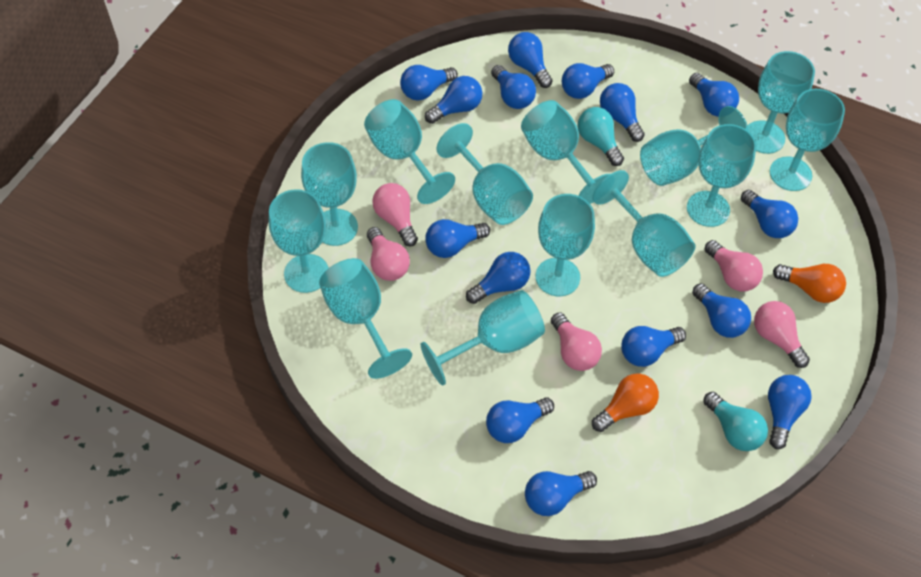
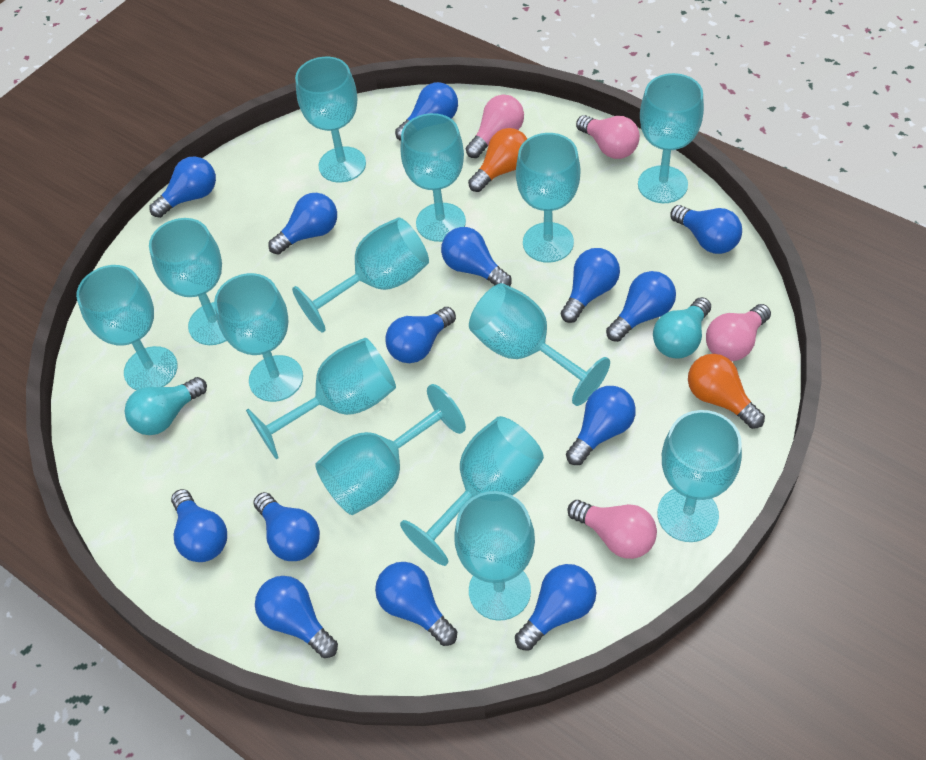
blue light bulb: [400,65,458,101] [425,76,482,124] [425,219,490,258] [466,252,531,304] [486,398,554,443] [491,65,536,109] [508,32,553,88] [525,471,597,516] [562,63,614,99] [600,83,645,142] [621,326,686,367] [689,73,739,117] [692,283,751,338] [741,190,798,238] [768,375,812,449] = 15 -> [149,156,216,218] [171,489,227,562] [253,492,320,561] [255,576,338,658] [268,193,337,255] [375,562,457,646] [385,307,456,363] [395,82,458,141] [441,227,512,286] [515,564,596,651] [561,248,620,323] [566,386,636,465] [606,271,676,342] [670,205,742,254] = 14
pink light bulb: [367,227,410,281] [372,183,418,247] [551,312,602,371] [705,240,763,291] [754,301,810,368] = 5 -> [466,95,524,158] [567,500,657,559] [576,115,640,159] [706,304,771,361] = 4
turquoise goblet: [269,189,329,293] [301,142,358,246] [319,258,412,379] [364,99,455,204] [420,290,545,386] [437,123,533,225] [521,100,610,204] [536,194,595,296] [592,170,695,277] [640,106,749,186] [687,124,756,227] [748,51,815,154] [770,89,845,191] = 13 -> [76,265,178,390] [149,218,227,345] [214,273,303,402] [246,338,396,459] [292,217,429,333] [295,57,366,182] [315,384,466,515] [400,416,544,566] [401,113,466,242] [454,491,535,621] [469,283,610,406] [516,133,580,263] [638,73,704,203] [657,410,742,542] = 14

